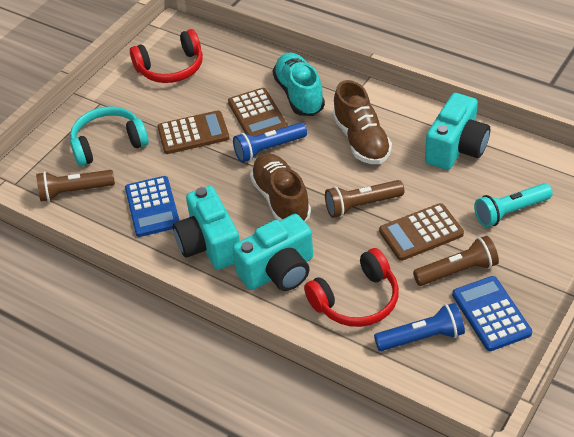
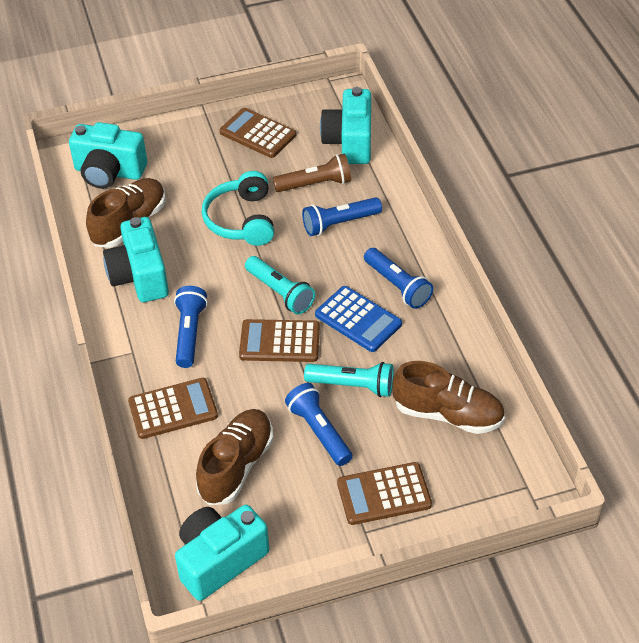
blue calculator: [125,176,180,237] [452,276,532,351] = 2 -> [315,286,402,352] = 1
blue flashlight: [233,122,307,163] [374,303,465,351] = 2 -> [174,286,208,368] [285,383,353,466] [302,197,382,236] [364,248,433,309] = 4
brown calculator: [157,110,229,154] [228,88,288,136] [379,203,464,261] = 3 -> [128,378,218,439] [220,108,296,158] [239,319,320,362] [337,462,432,525] = 4
brown flashlight: [36,170,115,202] [325,180,404,218] [413,236,499,286] = 3 -> [273,153,351,192] = 1
brown shoe: [250,153,311,222] [333,80,392,164] = 2 -> [86,178,166,248] [196,409,273,505] [392,361,505,434] = 3
red headphones: [130,29,203,83] [304,248,399,327] = 2 -> none = 0
turquoise camera: [173,186,240,270] [232,214,313,291] [425,93,490,170] = 3 -> [69,122,147,189] [103,217,169,302] [175,505,269,601] [320,87,371,164] = 4
turquoise flashlight: [474,183,553,227] = 1 -> [245,256,315,314] [304,362,394,397] = 2
turquoise shoe: [273,52,325,116] = 1 -> none = 0

